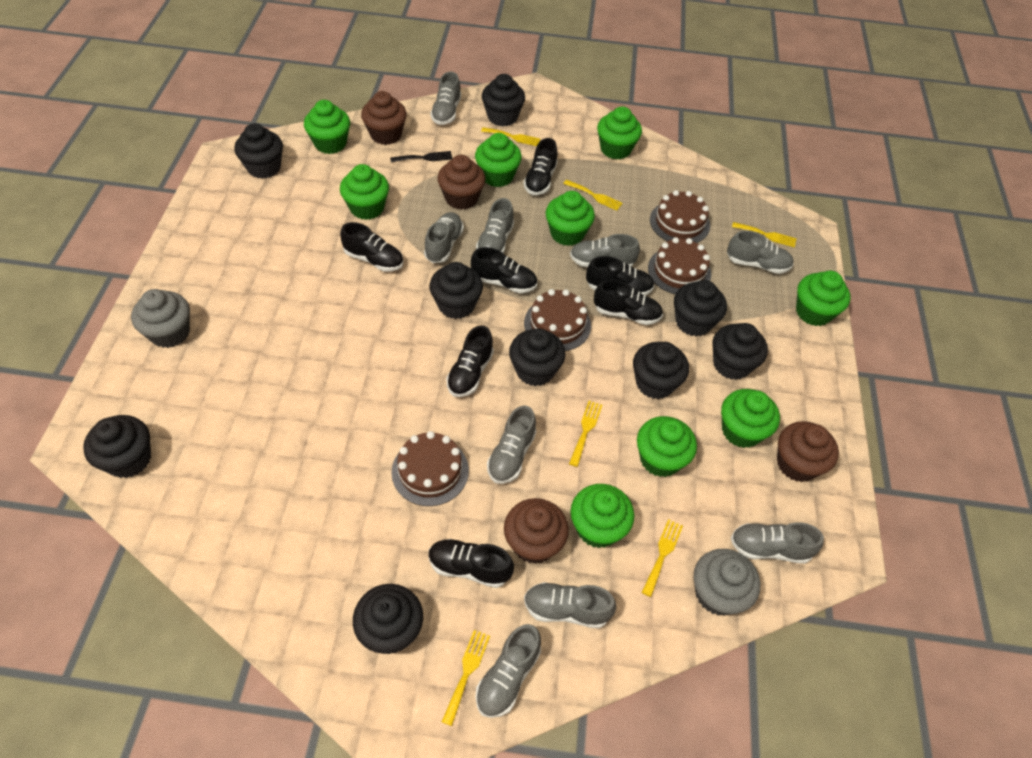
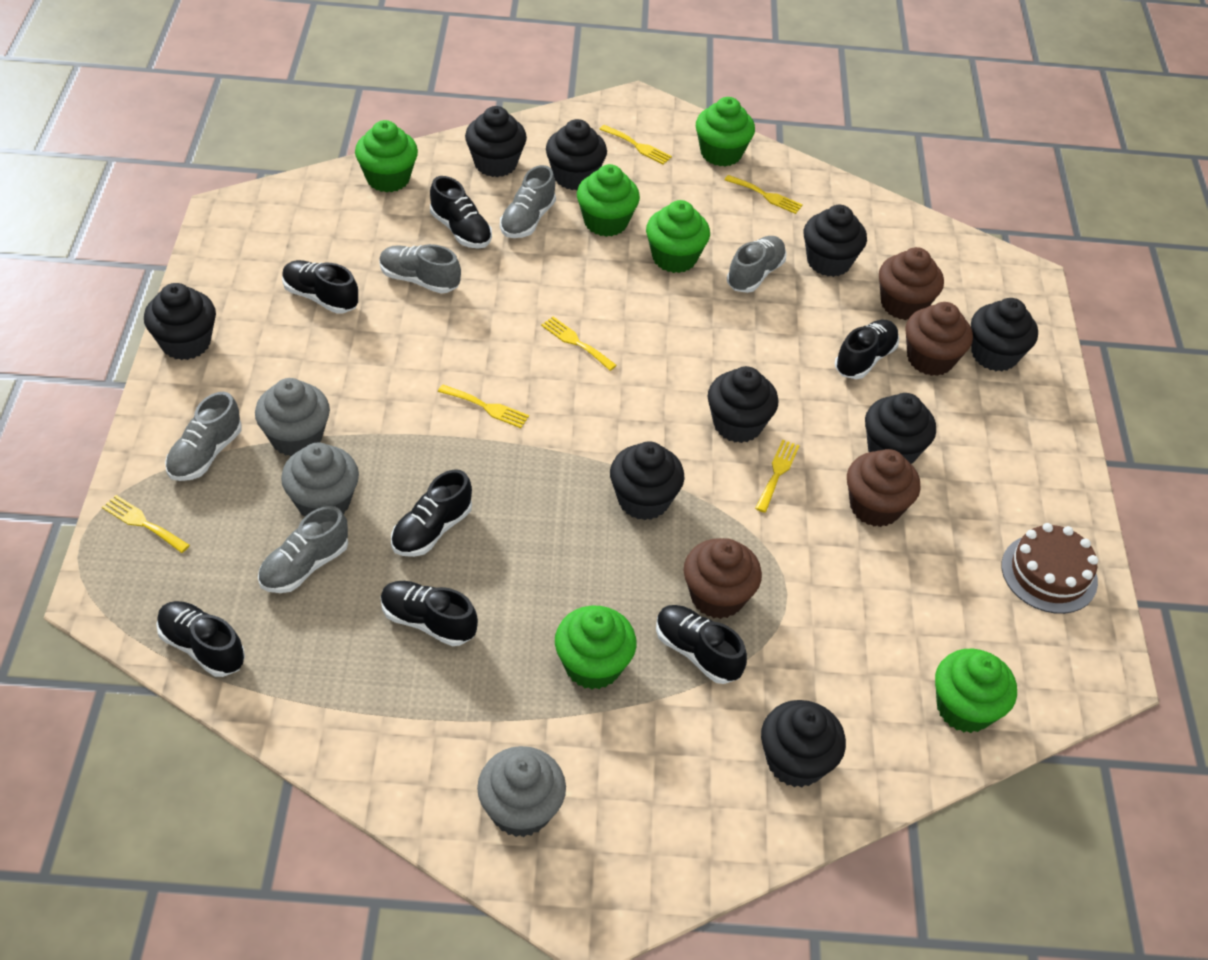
black fork: [390,151,452,162] = 1 -> none = 0
brown cake: [391,431,469,506] [524,289,591,351] [648,237,711,294] [650,190,710,243] = 4 -> [1002,523,1098,614] = 1
green cupcake: [304,100,350,154] [340,164,389,220] [475,133,522,187] [546,191,595,246] [571,484,634,548] [597,106,642,160] [637,416,697,477] [721,389,780,448] [796,271,851,326] = 9 -> [355,120,418,192] [555,606,636,690] [577,164,640,237] [646,200,710,273] [696,97,755,167] [935,649,1017,733] = 6
grey cupcake: [131,289,190,348] [693,549,760,616] = 2 -> [255,378,330,456] [281,442,359,516] [477,746,566,837] = 3
grey shoe: [424,212,464,263] [430,72,461,125] [475,624,541,718] [476,198,514,254] [487,405,537,484] [524,582,616,628] [570,234,640,267] [727,231,794,274] [731,522,824,564] = 9 -> [165,392,242,481] [258,506,348,593] [379,244,461,294] [500,165,556,238] [727,236,787,293] = 5

